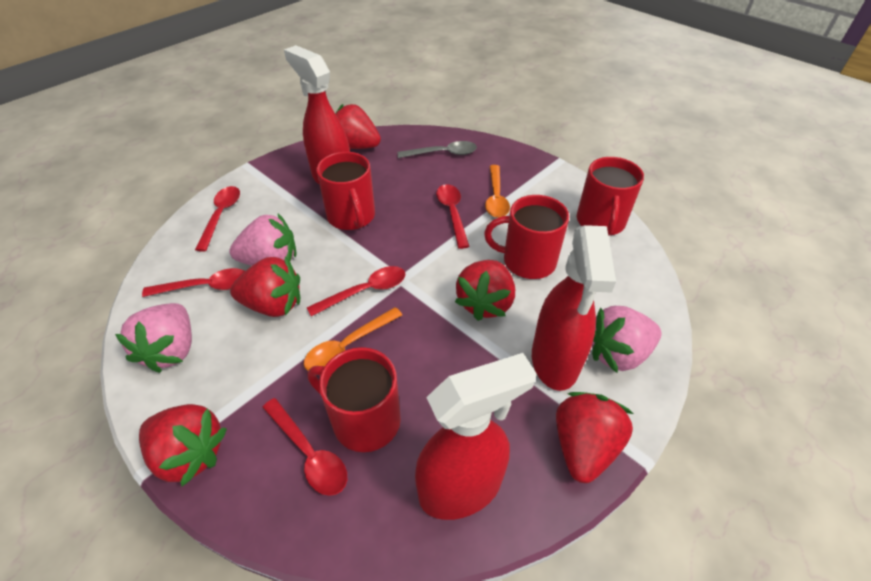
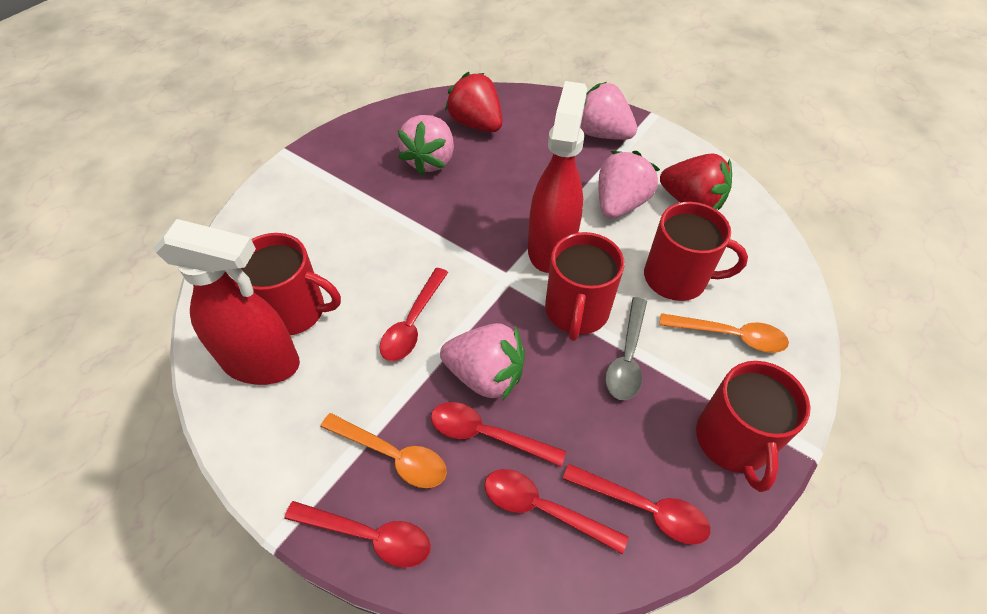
pink strawberry: [115,303,192,373] [229,214,297,266] [592,306,662,373] = 3 -> [398,115,454,175] [440,323,525,401] [580,82,637,140] [599,151,660,219] = 4
red spray bottle: [284,45,350,184] [415,353,537,520] [532,225,616,391] = 3 -> [154,219,300,385] [528,81,587,273] = 2
red strawberry: [139,404,227,486] [230,256,300,317] [336,104,381,149] [455,260,515,321] [556,392,634,483] = 5 -> [445,72,502,132] [660,153,732,210] = 2

